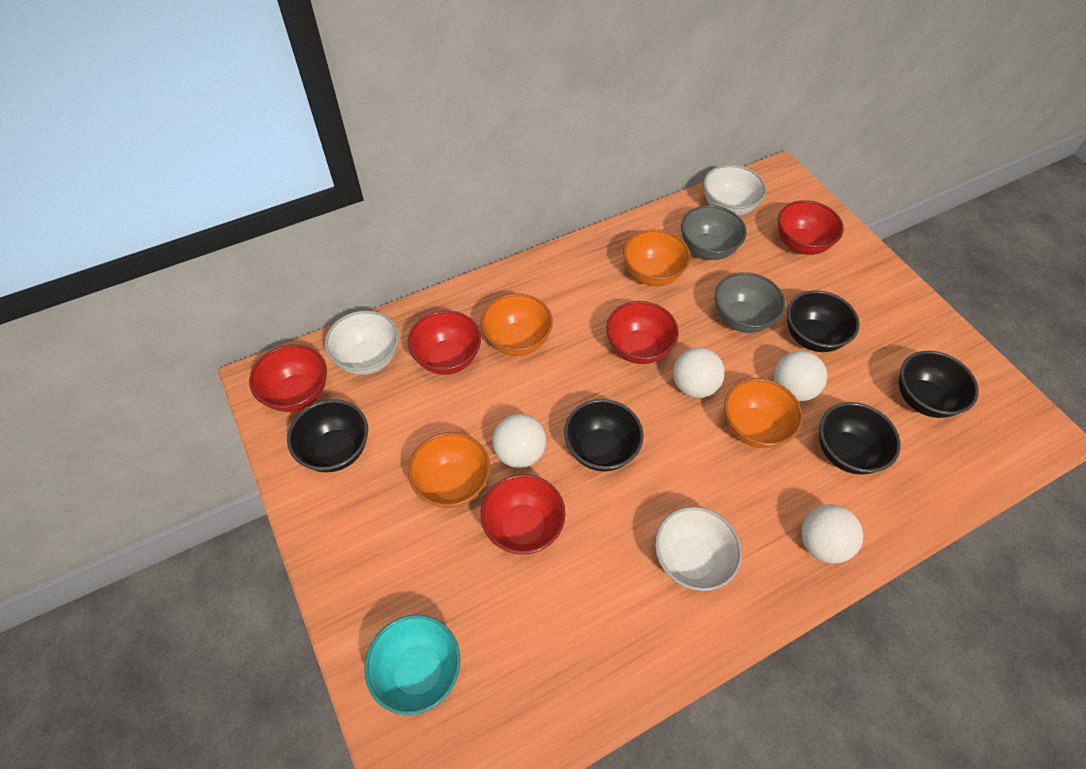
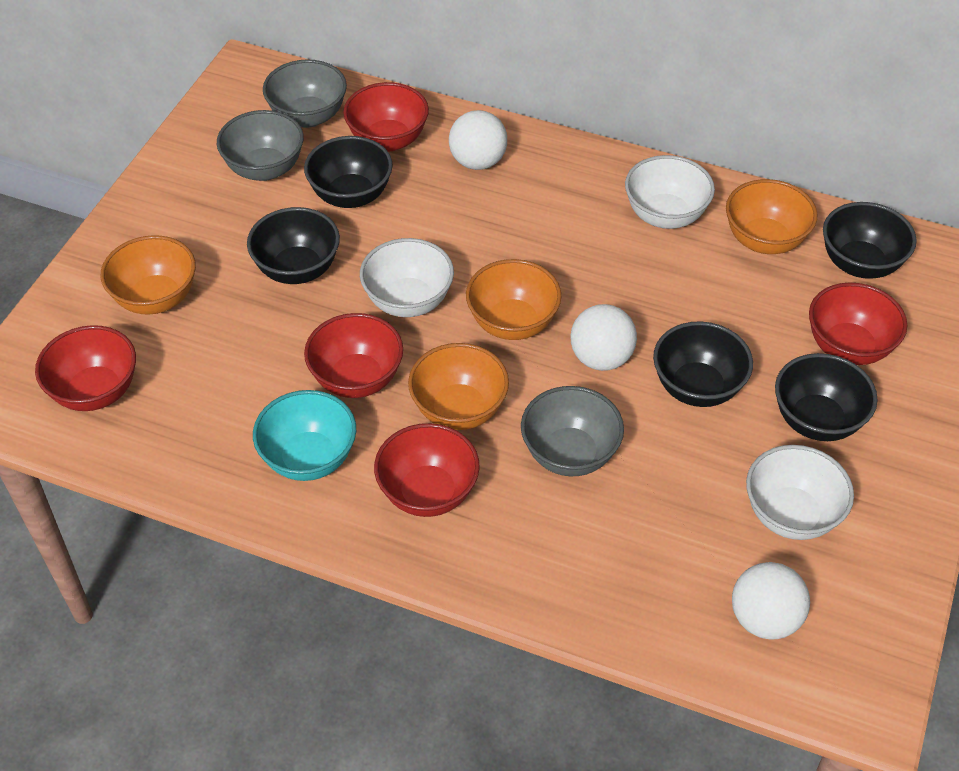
grey bowl: [681,205,747,260] [715,272,785,333] = 2 -> [217,110,304,181] [263,59,347,128] [521,386,624,476] = 3
white ball: [493,414,546,468] [673,347,725,398] [773,351,827,401] [801,504,863,563] = 4 -> [449,110,507,170] [570,304,637,371] [732,562,810,640] = 3

